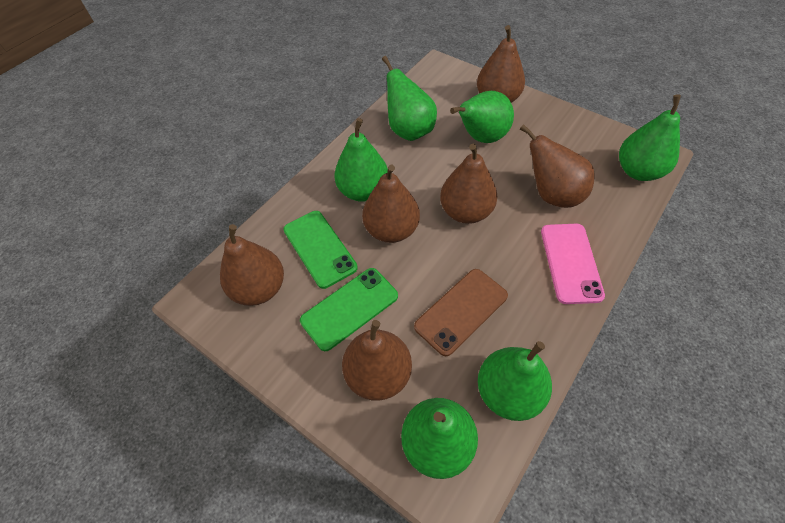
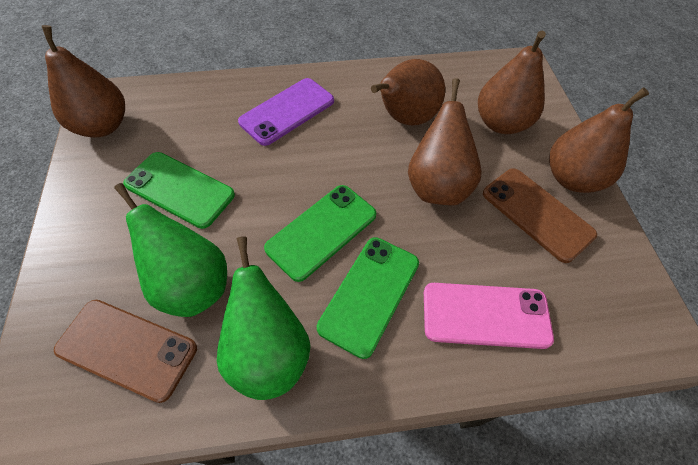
brown pear: [220,224,284,306] [342,320,412,401] [362,165,420,243] [440,144,497,224] [477,25,525,103] [520,124,595,208] = 6 -> [42,25,125,138] [371,59,445,126] [408,78,482,206] [478,31,546,134] [549,88,649,193] = 5
brown phone: [414,269,508,356] = 1 -> [54,300,197,403] [483,168,597,263] = 2
green pear: [335,118,388,202] [382,56,437,141] [401,398,478,479] [450,91,514,143] [478,341,552,421] [619,94,681,181] = 6 -> [114,183,227,317] [217,236,311,400] = 2
green phone: [283,211,358,289] [300,268,398,351] = 2 -> [123,152,235,229] [264,185,376,282] [317,237,419,359] = 3
purple phone: none = 0 -> [238,78,334,146] = 1

